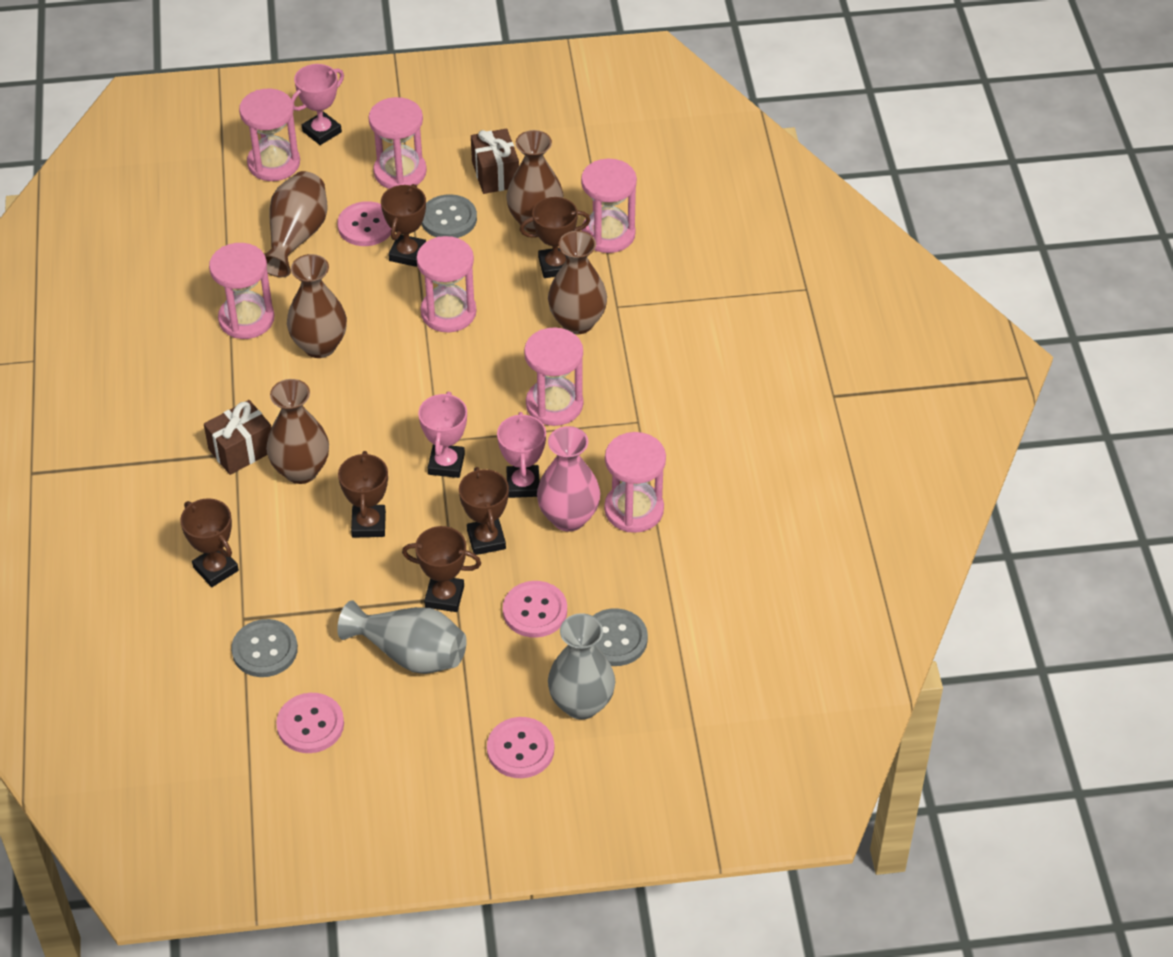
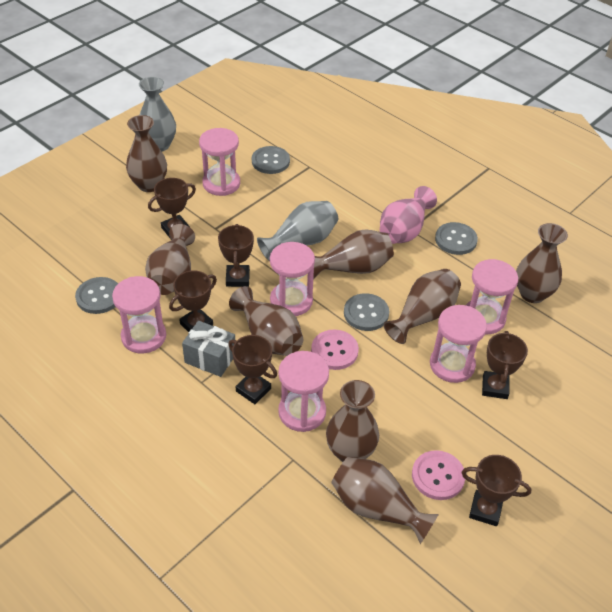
brown gift: [204,400,271,475] [471,128,519,194] = 2 -> none = 0
brown vase: [264,171,328,277] [266,379,329,484] [287,254,347,358] [506,130,564,233] [548,231,607,334] = 5 -> [126,115,167,192] [145,224,195,295] [229,286,303,356] [313,229,394,280] [326,380,379,462] [331,457,439,544] [384,269,461,344] [516,223,568,303] = 8
grey button: [231,619,298,677] [422,194,477,238] [593,608,648,666] = 3 -> [75,277,118,314] [252,146,290,174] [344,293,389,331] [435,222,478,255] = 4
grey gift: none = 0 -> [182,321,235,377] = 1
pink button: [276,693,344,753] [337,201,391,246] [487,717,554,778] [503,581,567,638] = 4 -> [311,330,359,370] [412,450,465,500] = 2
pink hourglass: [209,243,275,339] [239,88,300,181] [368,97,427,189] [416,236,476,333] [524,327,583,426] [581,159,637,253] [604,432,666,533] = 7 -> [112,276,166,354] [199,128,240,196] [270,242,315,316] [278,351,329,432] [430,305,487,383] [466,259,518,334] = 6
pink trophy: [291,64,344,145] [418,392,467,478] [497,412,546,498] = 3 -> none = 0

